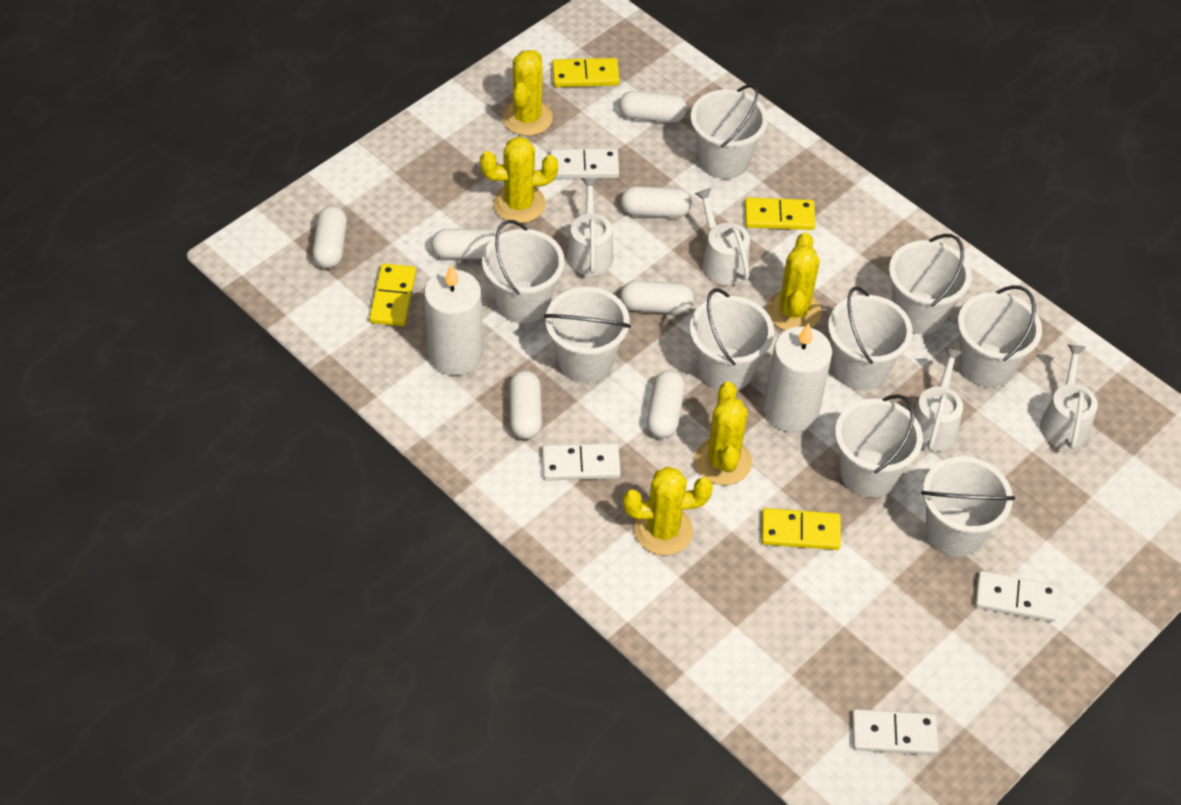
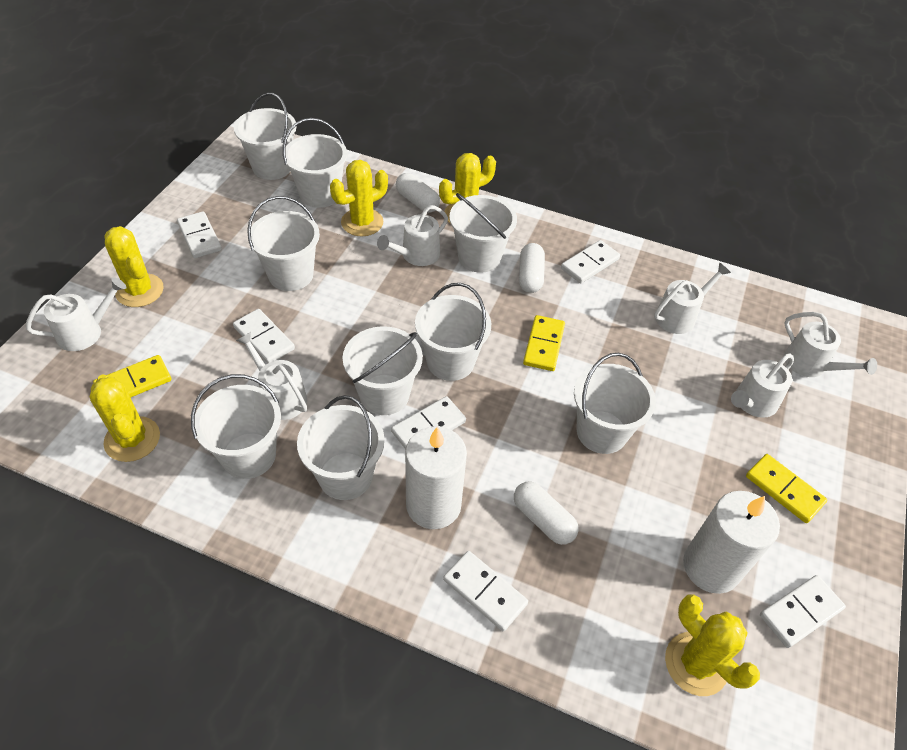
white capsule: [313,206,347,268] [431,229,497,259] [509,371,542,439] [619,91,687,123] [620,281,694,314] [621,186,692,218] [647,370,685,438] = 7 -> [396,173,440,213] [514,481,579,545] [519,243,545,293] = 3
white domino: [542,443,621,481] [550,149,619,178] [852,709,938,755] [975,571,1059,622] = 4 -> [177,211,222,258] [233,309,295,363] [391,396,466,449] [443,551,528,631] [561,240,620,283] [760,575,846,648] = 6
white watering can: [567,178,614,276] [695,188,750,285] [914,348,963,452] [1040,344,1098,449] = 4 -> [26,277,127,351] [236,332,307,420] [377,205,448,266] [654,263,731,334] [731,353,794,418] [784,312,877,377] = 6
yellow domino: [369,263,416,326] [552,58,620,87] [745,198,816,230] [761,508,841,550] = 4 -> [93,355,171,398] [523,315,565,371] [746,454,827,523] = 3

